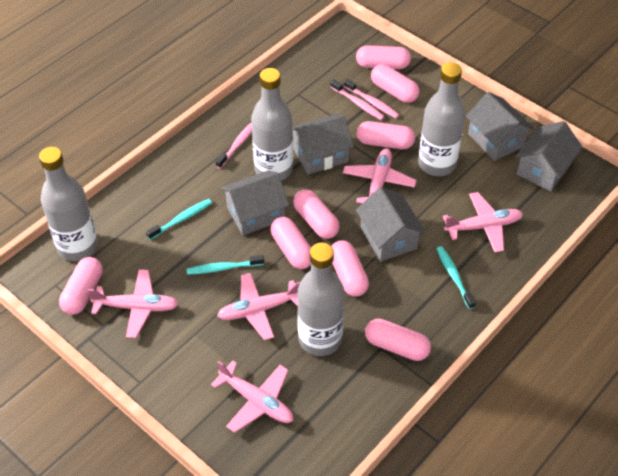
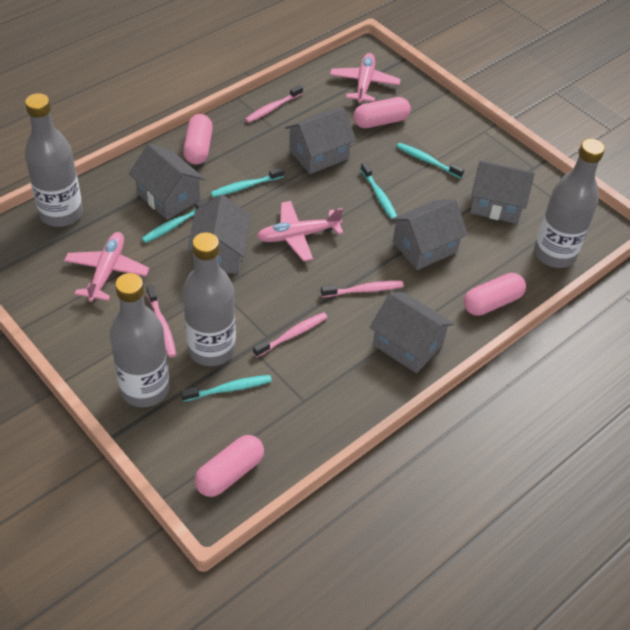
grey house: [221,171,289,235] [293,115,354,175] [356,187,426,262] [466,92,534,161] [515,121,582,191] = 5 -> [128,144,205,220] [187,195,250,274] [285,107,356,174] [369,292,454,373] [390,199,468,270] [470,160,535,224] = 6
pink capsule: [59,257,103,315] [271,217,311,269] [293,189,340,239] [331,240,369,297] [356,45,411,69] [357,121,415,149] [365,319,431,361] [371,64,420,103] = 8 -> [183,114,213,164] [195,435,264,497] [353,97,411,128] [463,273,526,316] = 4
pink plane: [88,269,178,338] [211,361,293,433] [217,273,300,340] [343,148,417,203] [443,192,523,252] = 5 -> [64,232,149,302] [257,201,343,261] [330,53,401,103] = 3
pink toothbrush: [215,123,252,169] [330,79,385,120] [344,79,399,118] = 3 -> [146,285,176,357] [245,85,303,123] [253,312,328,357] [321,281,404,297] = 4
turquoise toothbrush: [146,199,212,240] [186,255,264,275] [436,246,476,309] = 3 -> [142,198,210,243] [181,375,272,402] [210,167,284,197] [360,162,397,218] [396,143,464,178] = 5

